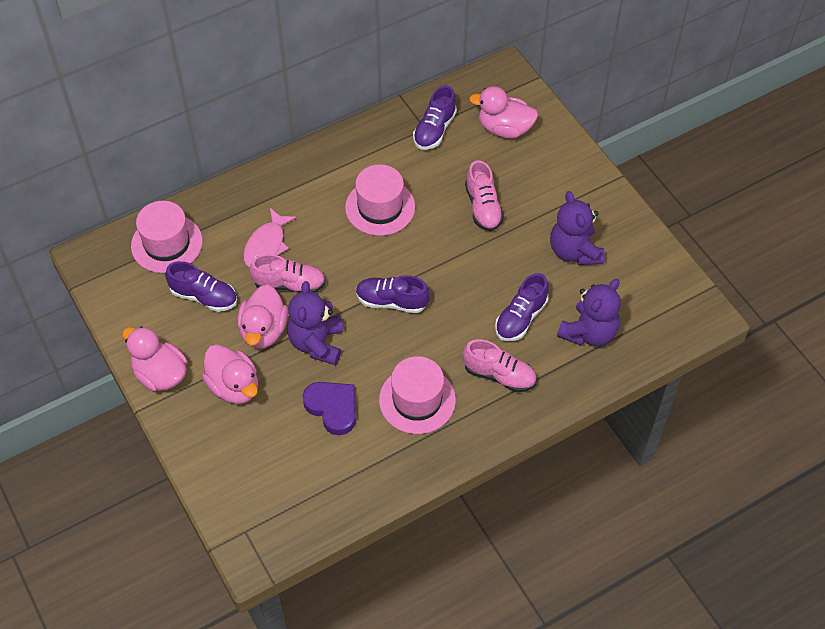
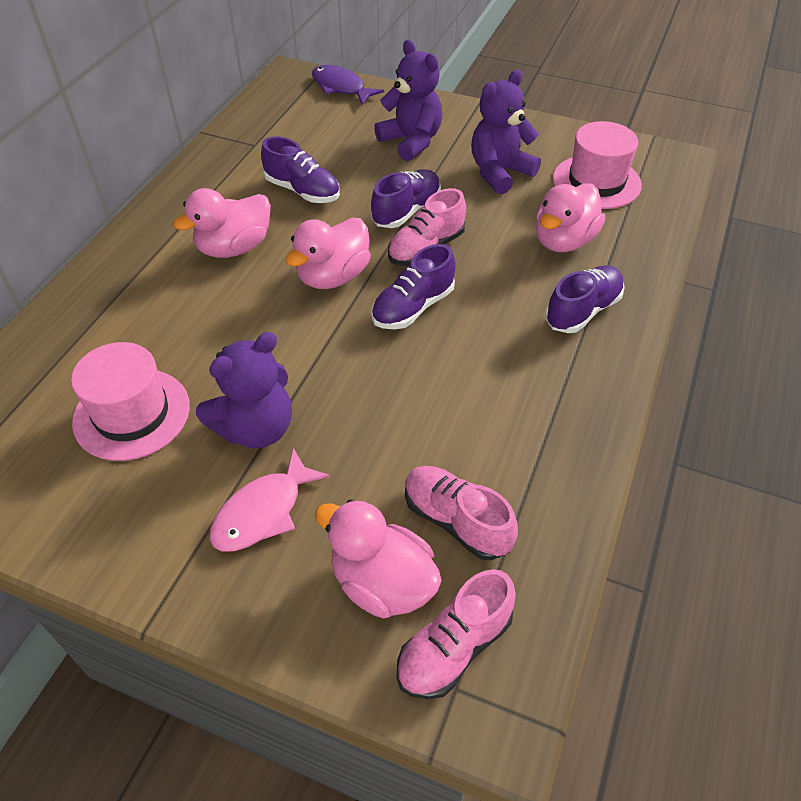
pink hat: [131,201,203,273] [345,164,415,236] [379,356,456,434] = 3 -> [71,342,190,461] [553,121,642,209] = 2
purple fish: none = 0 -> [312,65,384,105] = 1
purple heart: [302,382,356,435] = 1 -> none = 0

